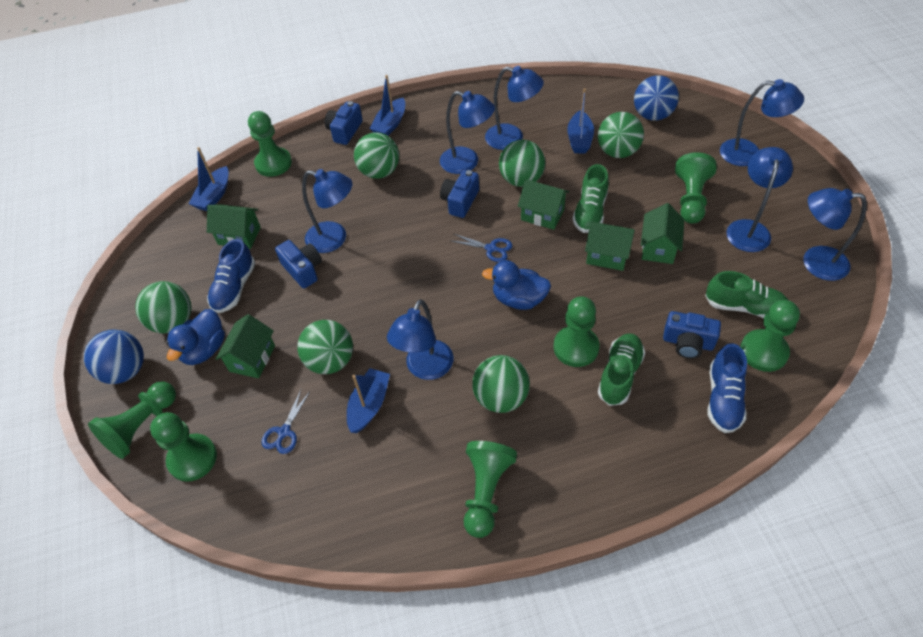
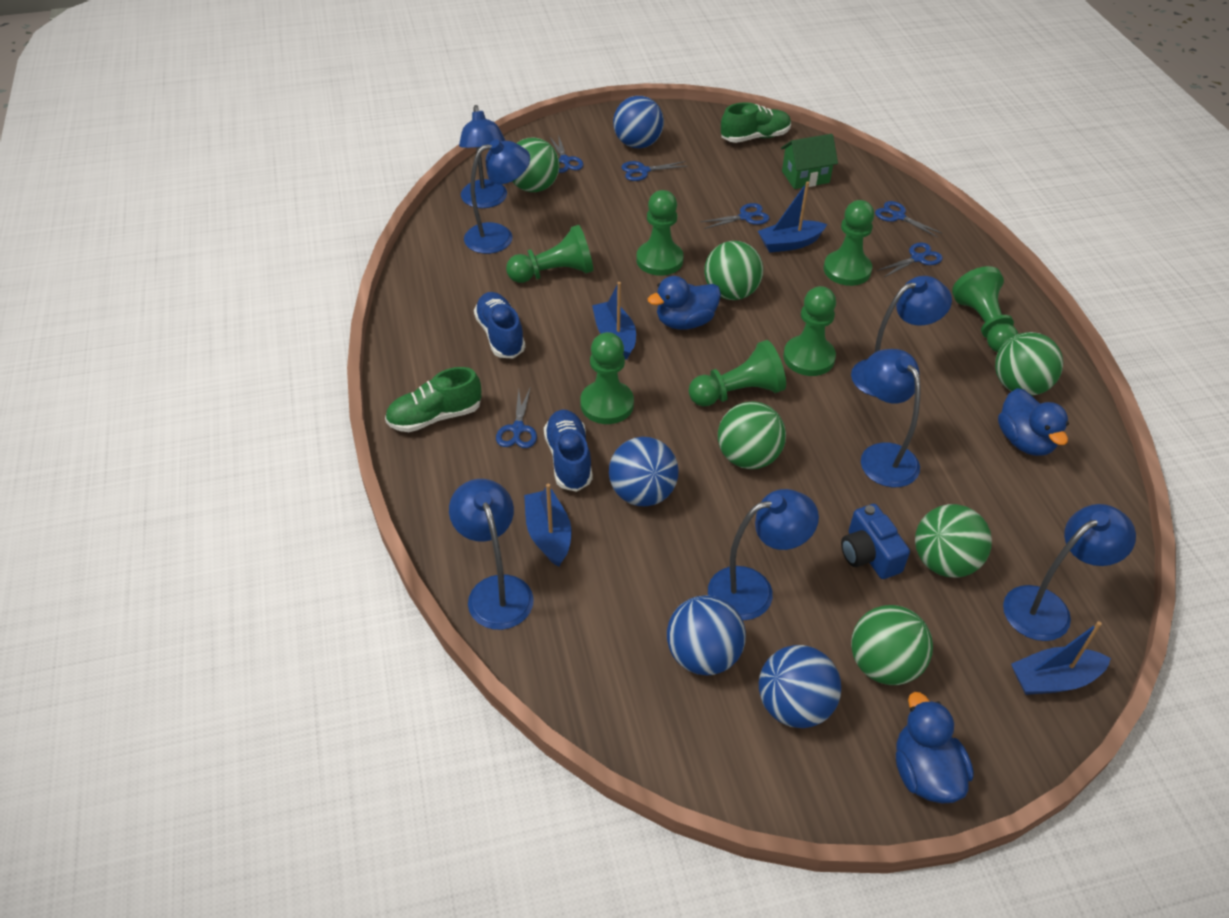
blue ball: [84,330,144,384] [634,75,679,121] = 2 -> [609,437,679,506] [613,96,664,148] [667,595,746,675] [759,645,841,728] = 4
blue camera: [275,240,322,288] [325,101,363,145] [440,170,479,218] [663,311,721,359] = 4 -> [841,504,910,579] = 1
blue duck: [166,309,225,365] [482,260,551,310] = 2 -> [648,276,721,330] [896,692,974,803] [998,388,1069,456] = 3
blue scissors: [262,390,310,454] [452,234,512,262] = 2 -> [496,387,537,448] [549,135,584,173] [621,161,688,181] [700,203,769,229] [875,201,943,238] [877,243,943,277] = 6
green house: [207,205,261,249] [216,314,275,378] [518,179,569,230] [585,222,635,271] [641,203,684,264] = 5 -> [781,134,838,189] = 1
green shoe: [573,164,609,233] [598,333,645,406] [705,271,788,318] = 3 -> [385,367,481,432] [721,102,791,143] = 2

